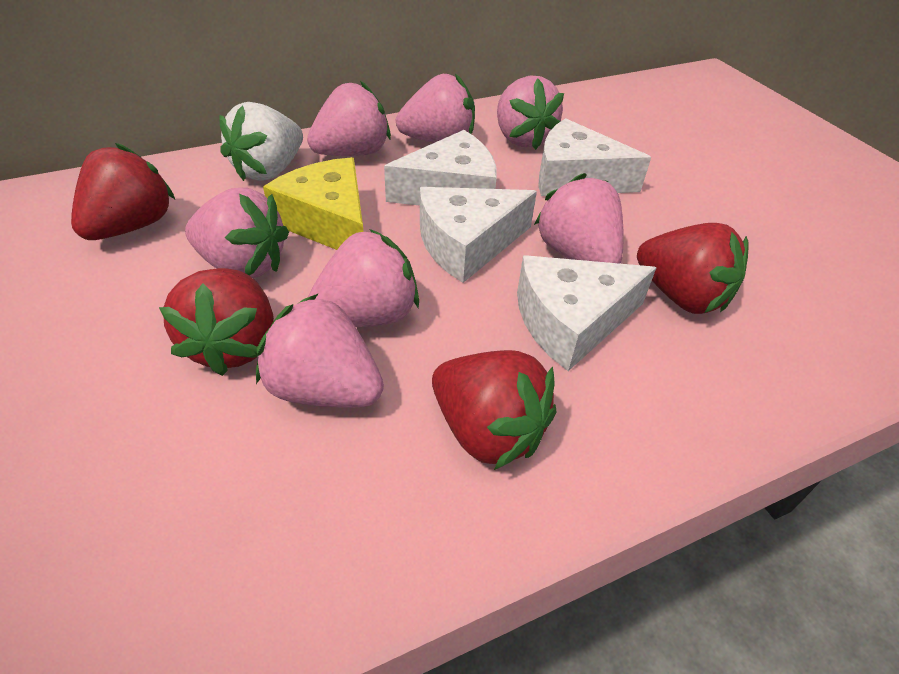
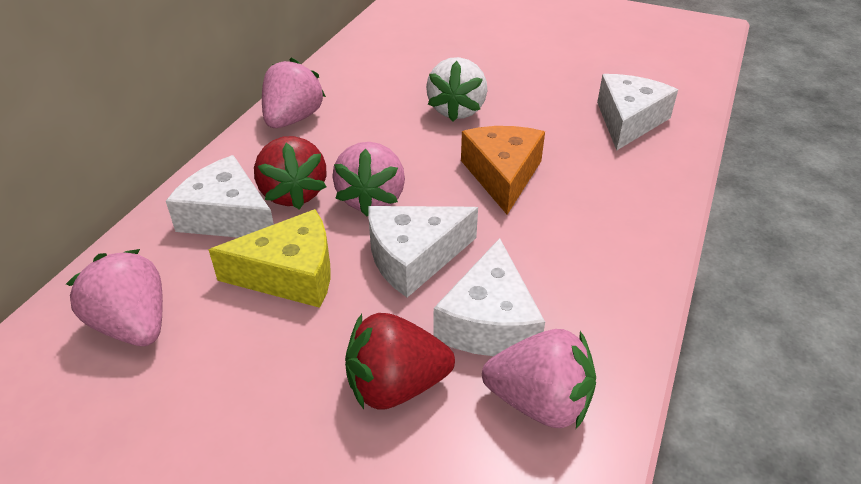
orange cheese: none = 0 -> [461,126,545,215] = 1
pink strawberry: [185,188,289,278] [256,293,384,408] [307,81,391,156] [307,229,419,327] [396,74,475,143] [497,76,564,150] [534,173,624,264] = 7 -> [66,249,163,346] [262,58,326,128] [332,142,405,216] [482,329,596,429] = 4
red strawberry: [71,143,175,240] [159,268,274,376] [432,350,556,470] [637,223,749,314] = 4 -> [254,136,326,209] [345,313,455,410] = 2

